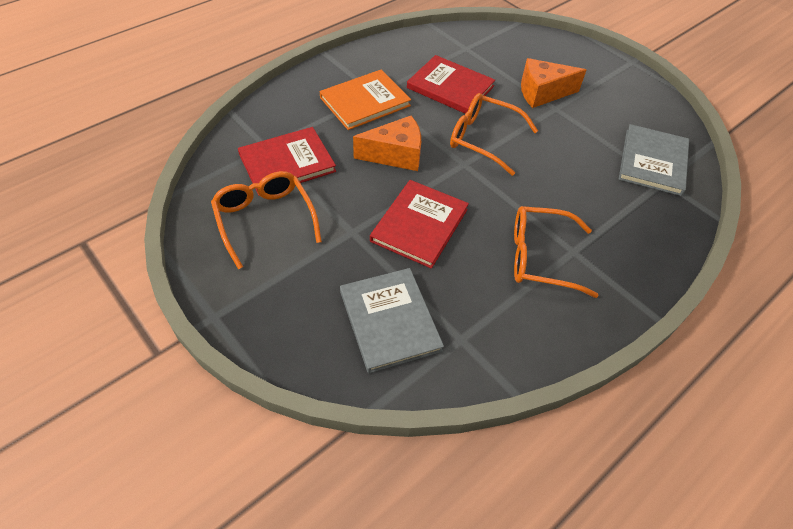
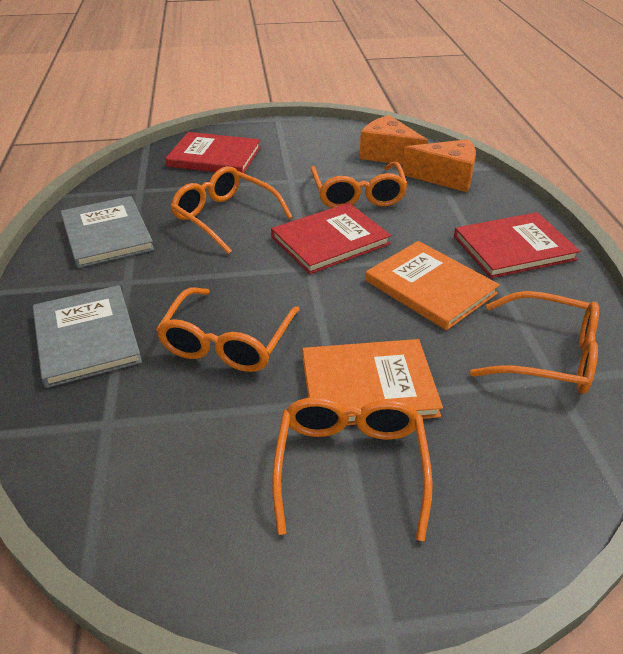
orange book: [320,70,411,130] = 1 -> [302,339,443,425] [365,241,500,330] = 2
orange glasses: [211,171,322,269] [450,93,538,176] [514,206,599,298] = 3 -> [156,287,300,372] [170,166,292,254] [272,397,433,541] [310,162,408,208] [470,291,599,394] = 5

